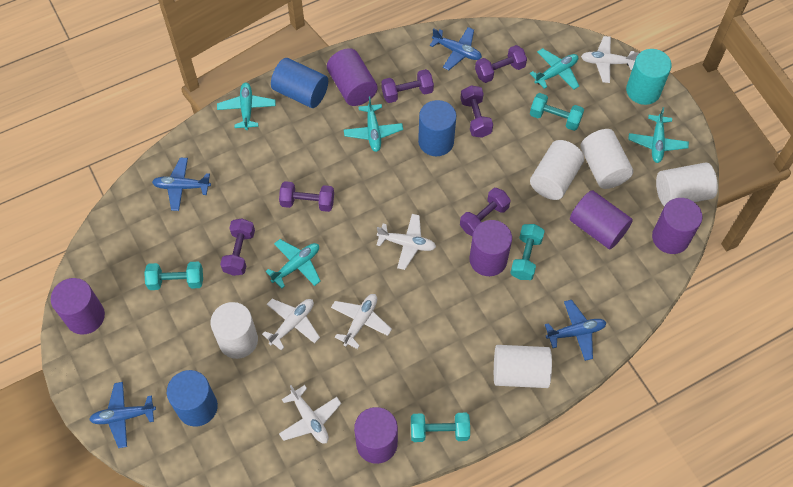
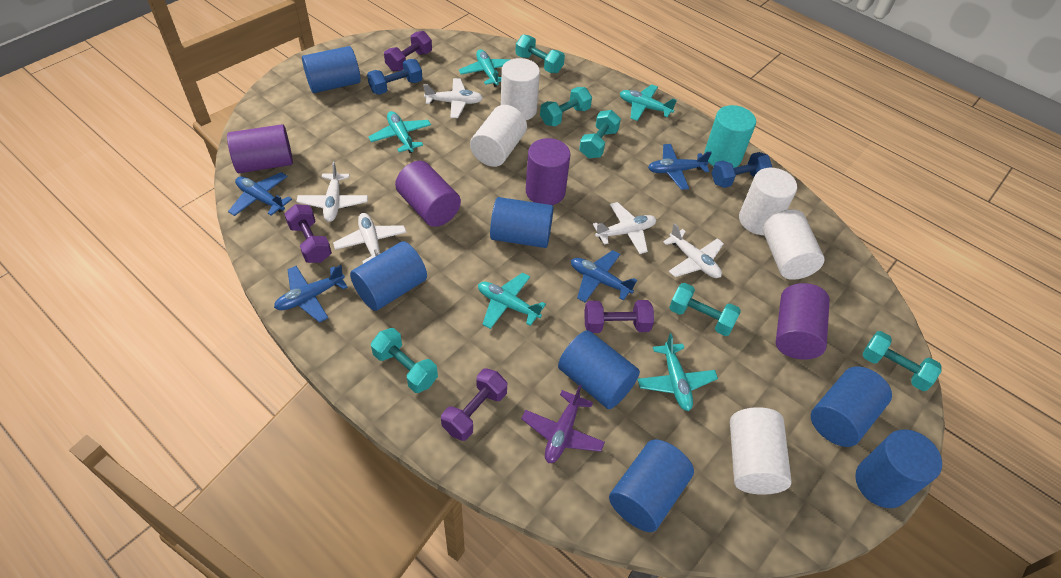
blue cylinder: [167,370,218,427] [271,58,328,108] [418,100,456,156] = 3 -> [302,46,361,93] [350,241,427,311] [490,197,554,248] [558,330,640,409] [609,439,694,532] [811,366,892,447] [855,429,942,508] = 7
blue dumbbell: none = 0 -> [367,59,423,95] [712,152,772,188] = 2
purple cylinder: [51,278,105,335] [327,48,378,106] [354,407,398,464] [470,220,512,276] [570,190,633,249] [652,198,703,254] = 6 -> [227,124,293,173] [395,161,461,227] [526,138,570,205] [776,283,830,360] = 4
purple dumbbell: [220,219,255,276] [279,181,334,212] [381,69,434,103] [460,85,493,138] [460,188,511,236] [475,45,527,83] = 6 -> [284,204,332,263] [384,31,432,71] [441,368,507,441] [584,300,654,333] = 4
purple plane: none = 0 -> [521,384,605,463] = 1
turquoise dumbbell: [144,262,203,290] [411,413,470,442] [510,224,545,280] [530,93,584,131] = 4 -> [371,328,438,393] [515,35,565,73] [540,87,592,126] [579,110,621,158] [669,283,741,336] [862,331,942,391] = 6

